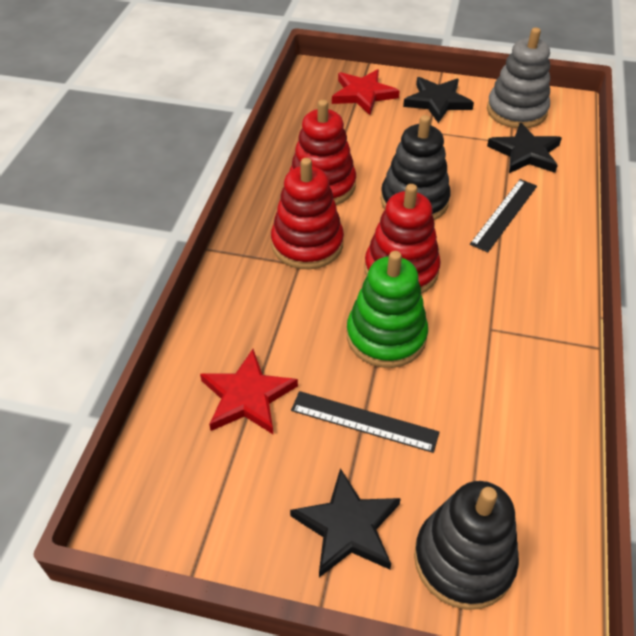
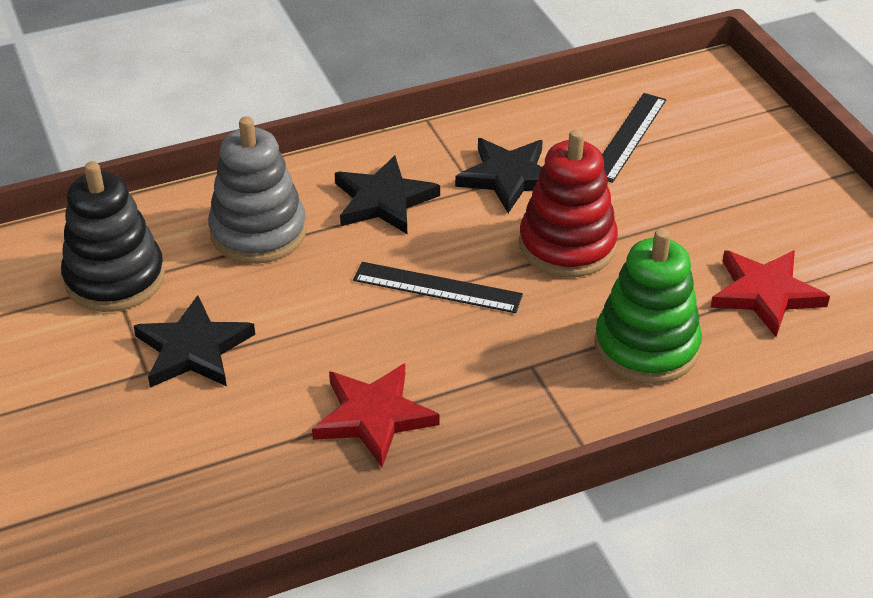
black stacking toy: [381,115,451,220] [414,481,519,610] = 2 -> [61,161,165,312] = 1
red stacking toy: [271,158,344,269] [289,100,356,205] [364,184,441,294] = 3 -> [519,129,618,277] = 1

